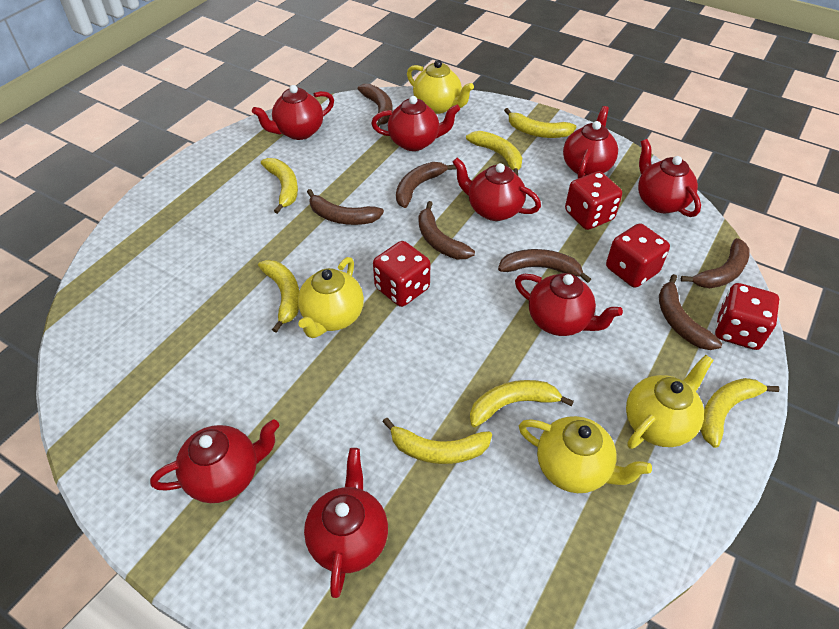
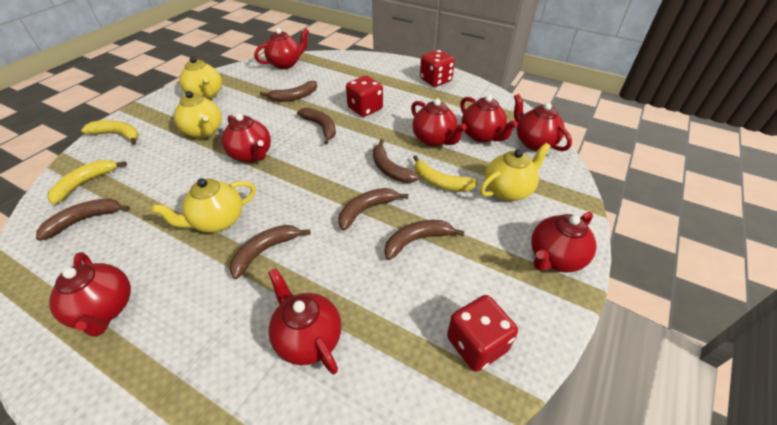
red dice: [373,241,430,307] [565,171,622,230] [606,223,670,288] [715,283,779,350] = 4 -> [346,76,383,117] [420,50,455,87] [447,295,518,372] = 3
yellow banana: [258,260,299,332] [261,158,298,214] [383,417,492,464] [466,131,522,175] [470,380,574,427] [504,108,577,138] [700,378,779,448] = 7 -> [47,160,127,205] [81,120,138,145] [413,155,479,191] = 3

